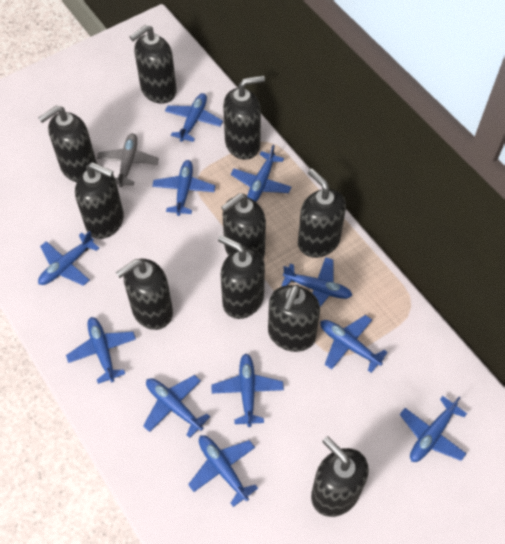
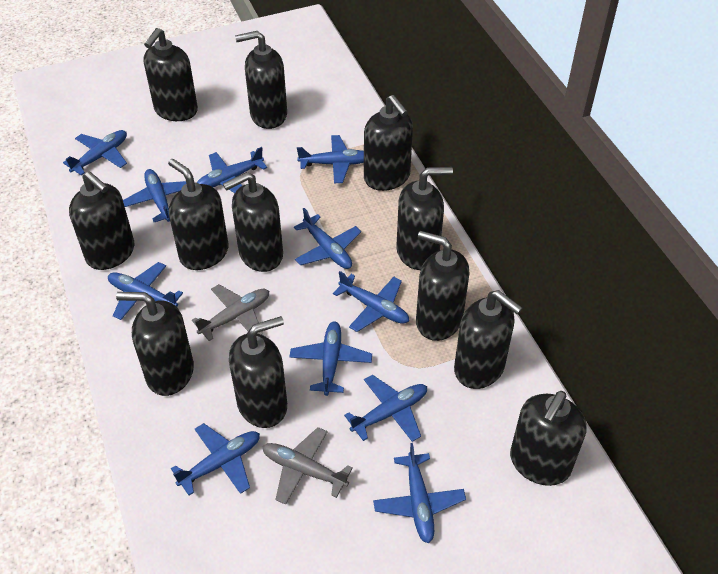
black soap dispenser: [38,106,97,182] [75,162,124,239] [116,259,173,330] [130,25,177,103] [218,235,265,319] [221,193,266,258] [223,75,265,160] [268,285,320,352] [298,169,346,258] [311,436,369,517] = 10 -> [69,171,135,270] [116,292,194,396] [144,28,198,121] [168,159,228,270] [223,172,283,272] [229,316,287,428] [235,31,287,129] [364,95,413,191] [396,167,453,270] [416,231,469,341] [454,290,522,389] [510,391,587,486] = 12
grey plane: [97,133,159,187] = 1 -> [192,284,269,341] [262,427,353,505] = 2

